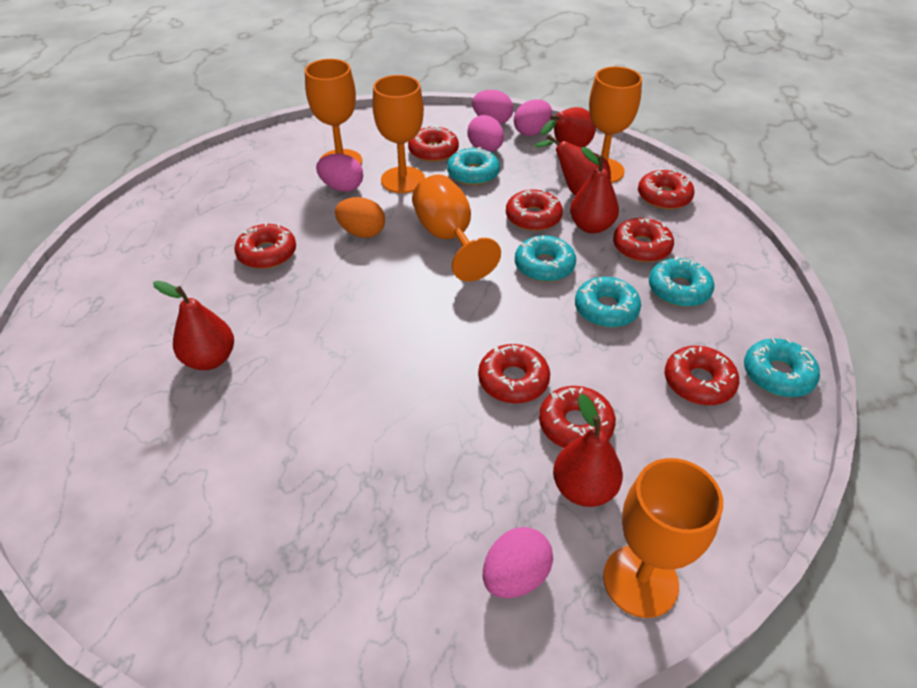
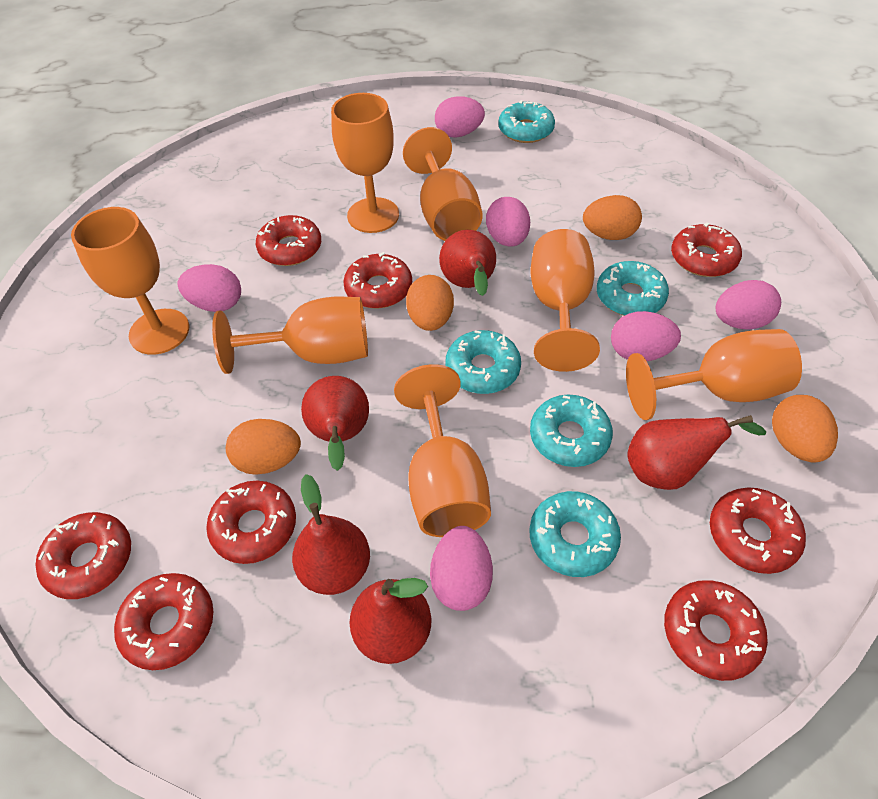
orange egg: [335,197,385,238] = 1 -> [226,419,301,475] [406,275,454,331] [583,195,642,240] [772,395,838,463] = 4
orange goblet: [305,59,362,165] [372,75,425,193] [412,175,501,282] [589,66,642,183] [603,458,723,618] = 5 -> [71,207,189,355] [212,297,368,374] [331,93,399,233] [394,364,491,537] [403,127,483,241] [531,229,600,372] [626,329,802,420] = 7
pink egg: [316,153,363,192] [467,115,504,152] [472,90,513,124] [483,527,553,598] [514,99,552,136] = 5 -> [177,264,241,312] [430,526,493,611] [435,96,485,138] [486,197,530,247] [611,311,681,361] [716,280,781,330] = 6

